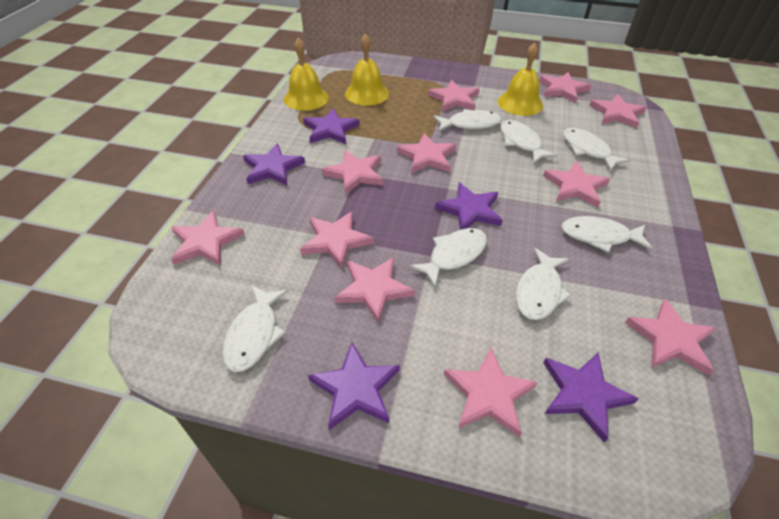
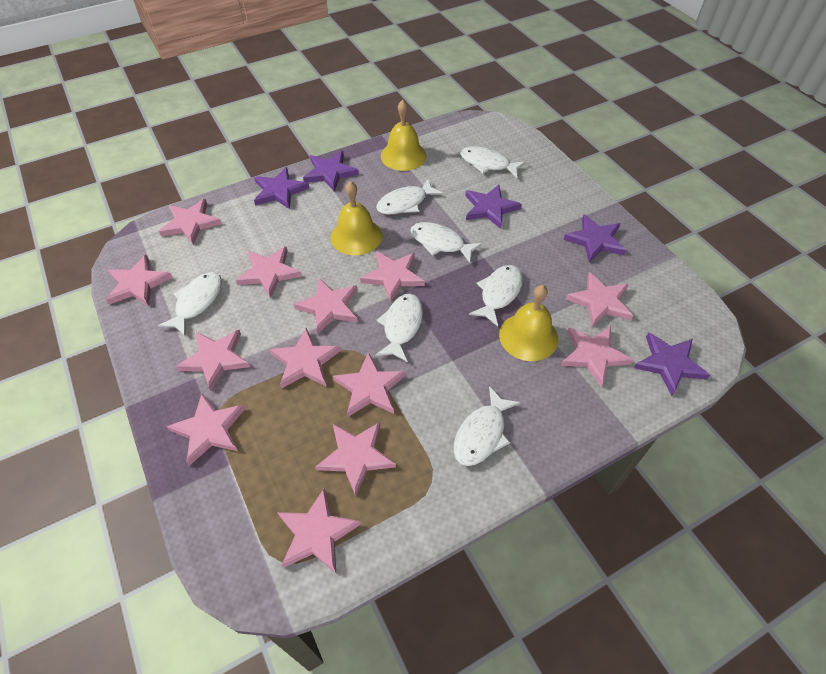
pink star: [171,211,245,266] [300,212,374,268] [322,150,383,195] [334,257,415,323] [397,133,456,173] [428,80,479,111] [444,348,538,437] [539,72,591,103] [543,161,610,207] [589,94,647,128] [625,299,716,375] = 11 -> [106,255,173,306] [159,199,222,245] [166,393,245,466] [176,330,250,391] [236,247,302,298] [270,328,341,389] [277,488,361,573] [293,278,358,334] [315,422,396,496] [333,352,406,417] [360,251,425,302] [561,327,633,386] [566,272,633,327] = 13

